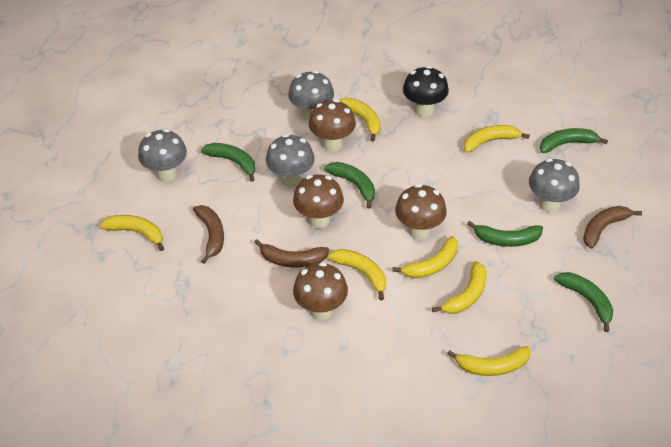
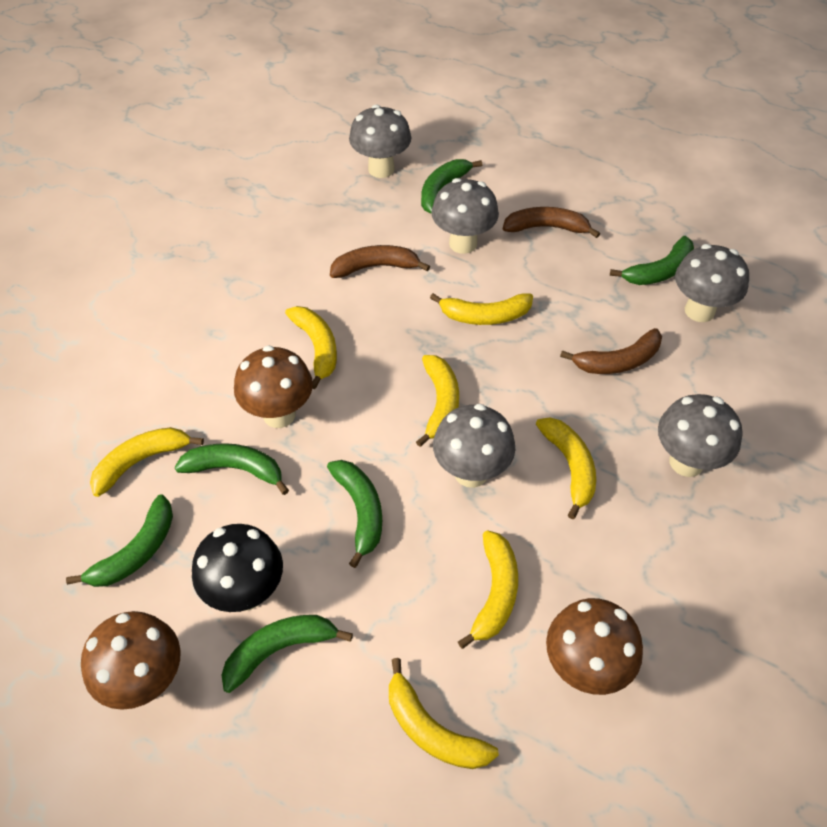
brown mushroom: [293,175,344,228] [293,262,348,320] [309,99,356,152] [395,184,447,240] = 4 -> [81,611,181,710] [234,345,313,428] [546,598,643,695] = 3
green banana: [201,143,255,182] [324,162,375,209] [467,221,543,247] [540,128,608,153] [554,272,613,332] = 5 -> [66,494,173,587] [174,443,289,495] [221,615,353,693] [327,460,382,568] [421,159,482,214] [610,236,694,285] = 6
grey mushroom: [138,129,187,182] [266,134,315,188] [288,71,334,121] [529,158,580,213] = 4 -> [349,105,412,178] [431,178,499,254] [433,404,515,488] [658,394,742,477] [675,244,749,322] = 5

